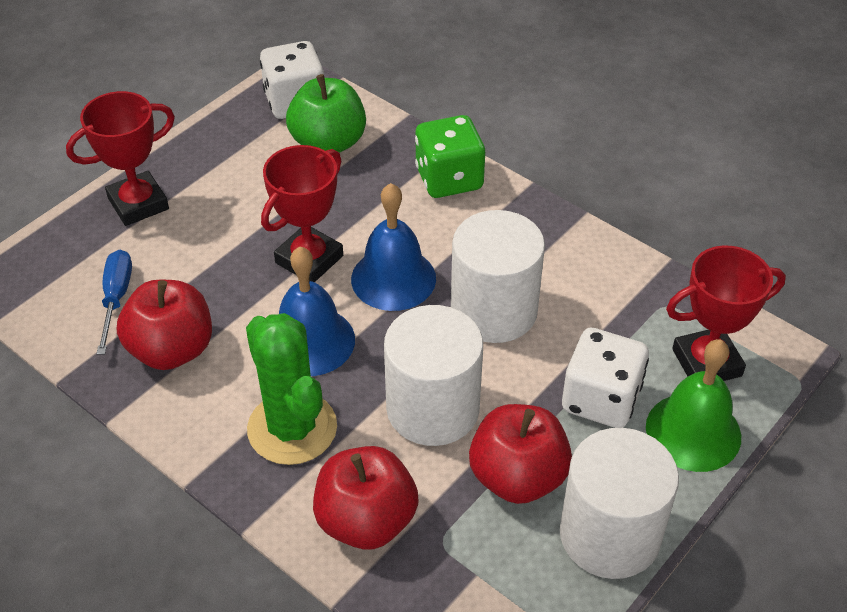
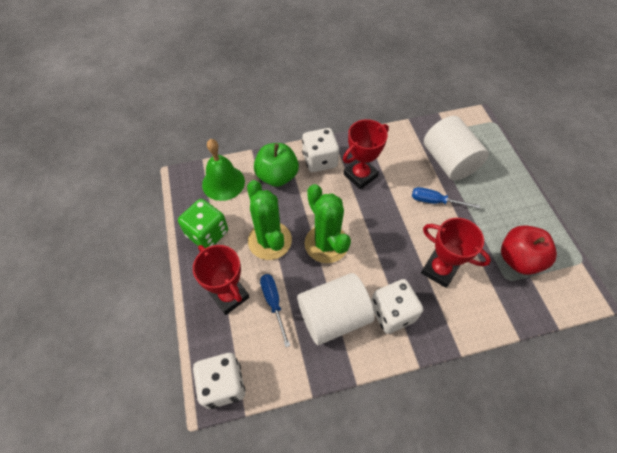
blue bell: [279,247,355,376] [351,183,436,311] = 2 -> none = 0
blue screwdriver: [97,250,132,355] = 1 -> [260,274,290,347] [412,187,480,209] = 2
green cactus: [246,313,337,465] = 1 -> [247,180,292,260] [305,184,351,263] = 2
red apple: [117,280,212,370] [313,446,419,550] [469,404,572,504] = 3 -> [501,225,557,275] = 1
white cylinder: [384,305,483,446] [451,210,545,343] [560,428,679,579] = 3 -> [297,273,375,345] [424,116,489,181] = 2
white dice: [260,41,324,119] [562,328,649,428] = 2 -> [193,353,245,409] [302,128,339,172] [371,279,423,334] = 3

